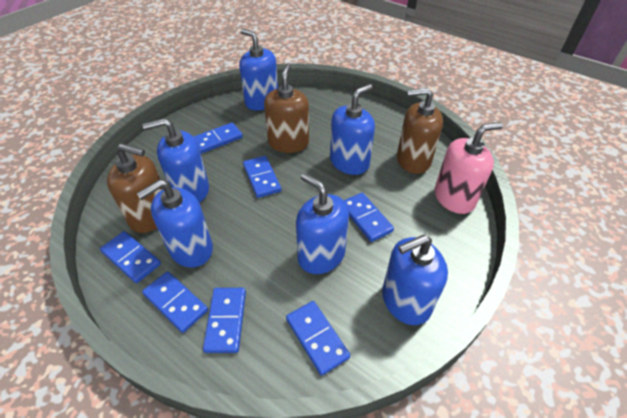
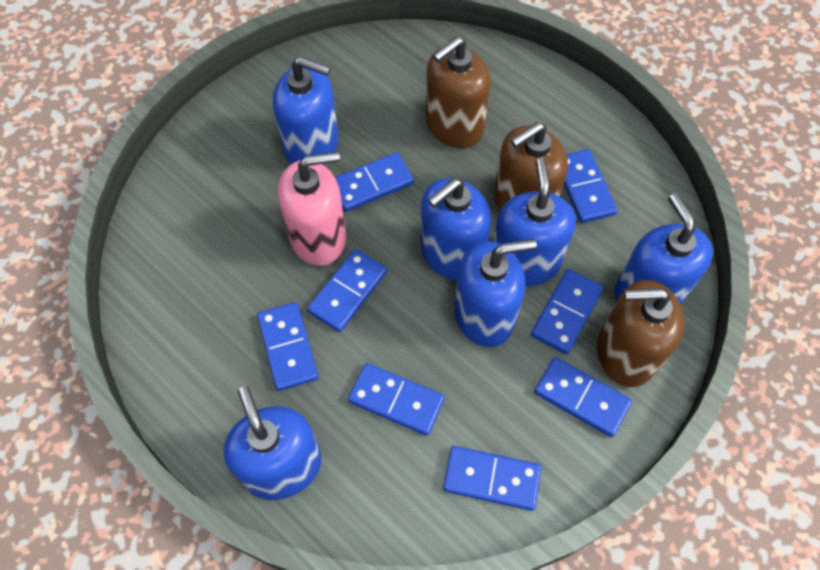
blue domino: [100,231,161,283] [142,271,208,333] [194,122,243,154] [203,288,246,353] [243,156,281,198] [286,301,350,376] [343,193,394,242] = 7 -> [257,302,318,391] [307,249,387,332] [335,152,414,212] [348,363,445,436] [443,446,541,511] [531,269,604,355] [534,357,632,437] [564,149,617,223] = 8

